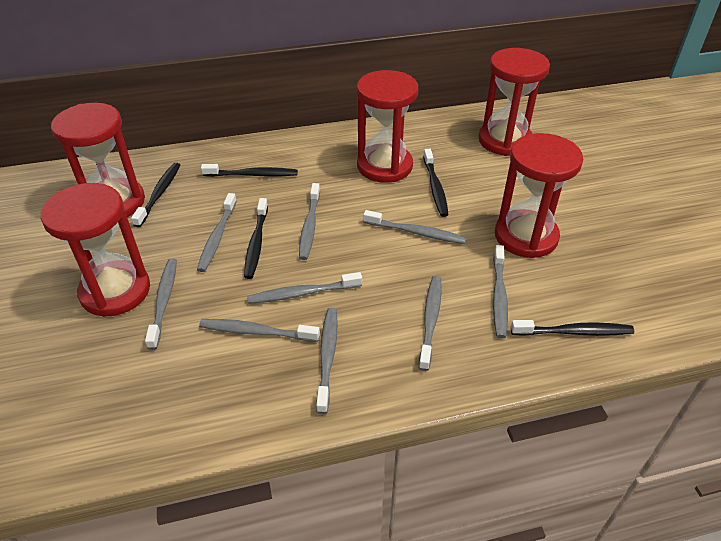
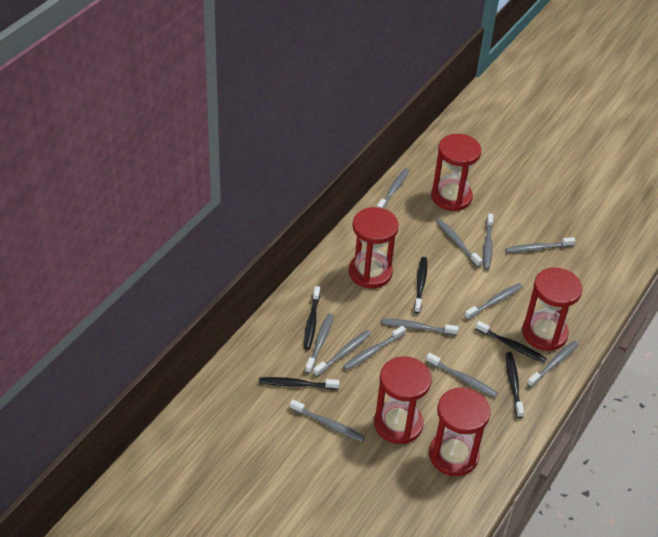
grey toothbrush: [145,258,177,350] [197,193,237,272] [199,319,320,342] [247,272,362,304] [299,183,320,260] [316,308,338,414] [363,210,466,244] [419,276,442,371] [493,245,508,338] = 9 -> [290,399,365,442] [305,313,334,373] [313,330,371,376] [343,326,406,370] [377,168,410,209] [381,318,458,335] [426,353,498,397] [436,219,483,267] [464,283,523,320] [483,214,493,270] [505,237,576,253] [527,341,579,387] = 12

